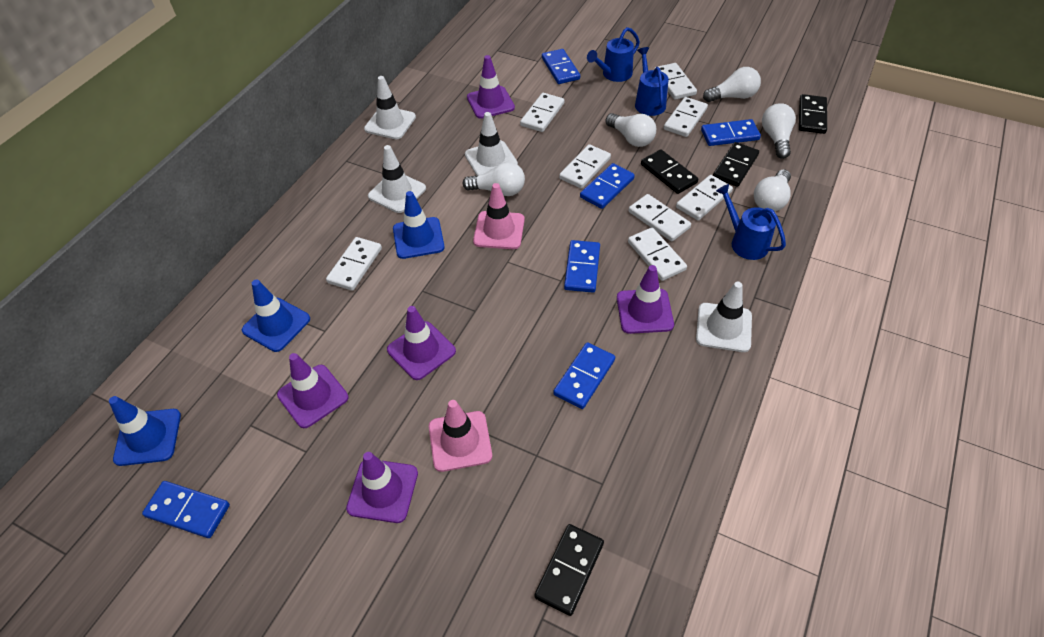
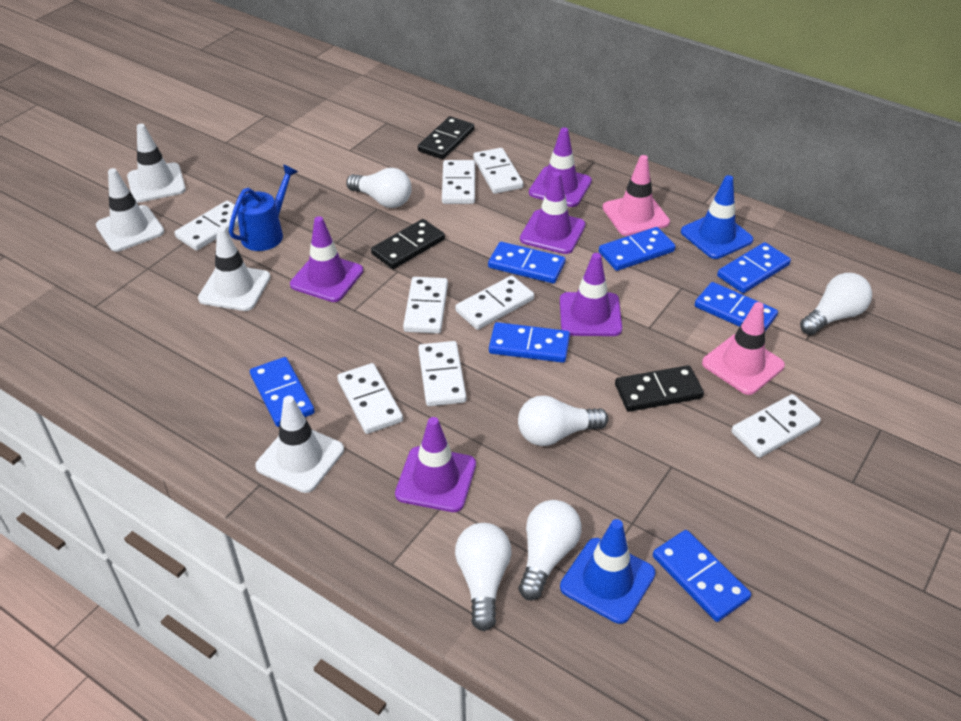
black domino: [535,524,604,616] [641,149,698,194] [713,142,759,187] [799,94,827,134] = 4 -> [371,219,445,269] [418,116,475,159] [615,365,704,412] = 3
blue domino: [142,481,230,538] [542,49,580,84] [553,342,615,409] [564,240,600,293] [580,163,635,209] [701,119,761,146] = 6 -> [250,357,315,427] [488,242,566,284] [489,322,570,363] [599,227,676,271] [653,530,751,622] [695,282,778,331] [717,242,791,293] = 7
blue traffic cone: [109,396,181,466] [242,280,310,352] [393,191,445,259] = 3 -> [560,519,656,624] [681,175,753,259] = 2
blue watering can: [587,27,640,82] [635,47,669,116] [716,184,786,260] = 3 -> [229,164,298,251] = 1

